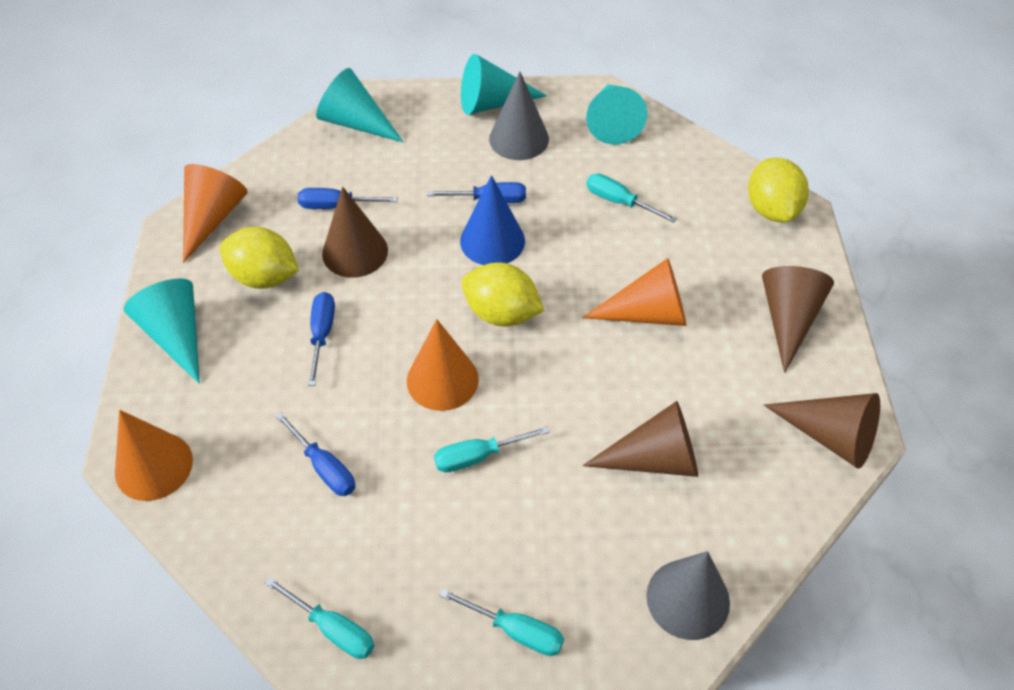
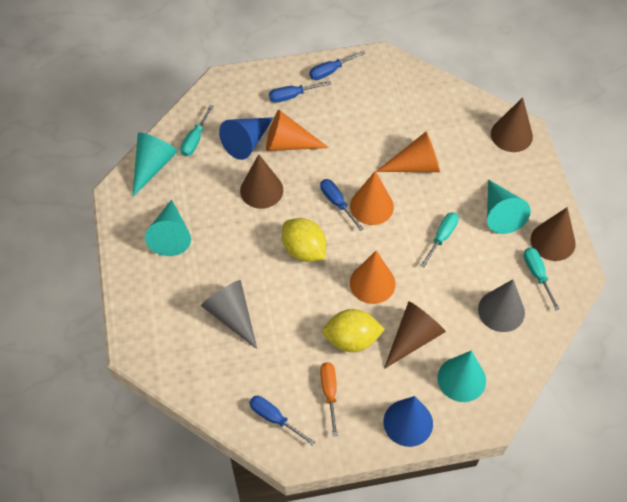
blue cone: [460,175,525,265] = 1 -> [219,117,274,160] [383,396,433,447] = 2
orange screwdriver: none = 0 -> [320,362,338,436] = 1
turquoise screwdriver: [265,577,374,659] [434,426,550,472] [439,589,564,656] [586,174,677,223] = 4 -> [180,105,214,156] [420,212,459,267] [524,247,560,310] = 3
yellow lemon: [220,227,299,289] [461,263,544,326] [748,158,809,222] = 3 -> [282,218,326,262] [322,309,385,352] = 2

